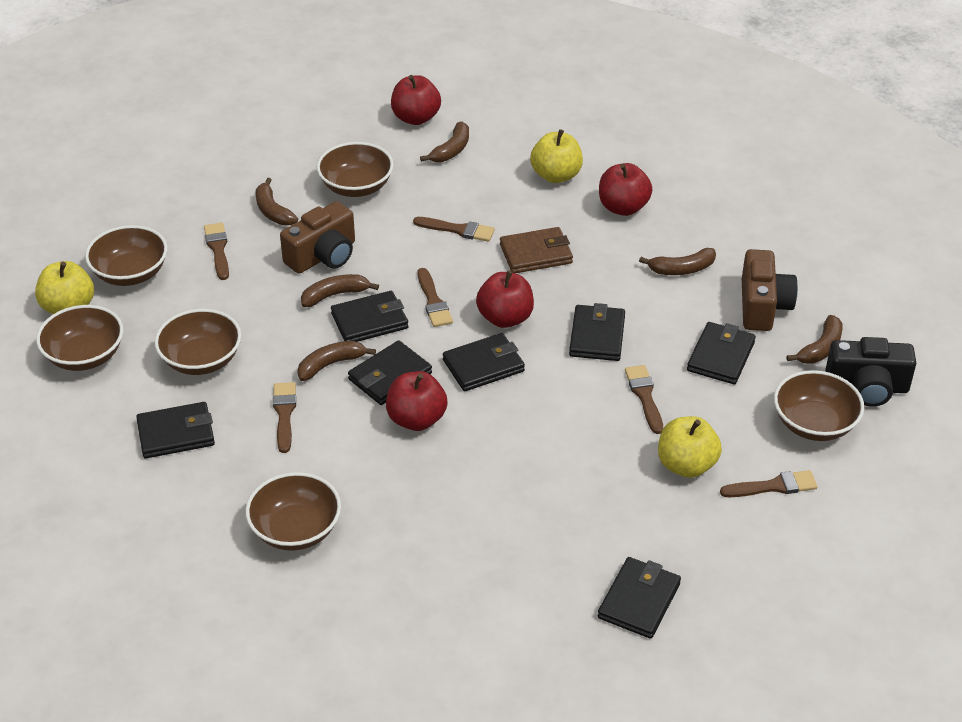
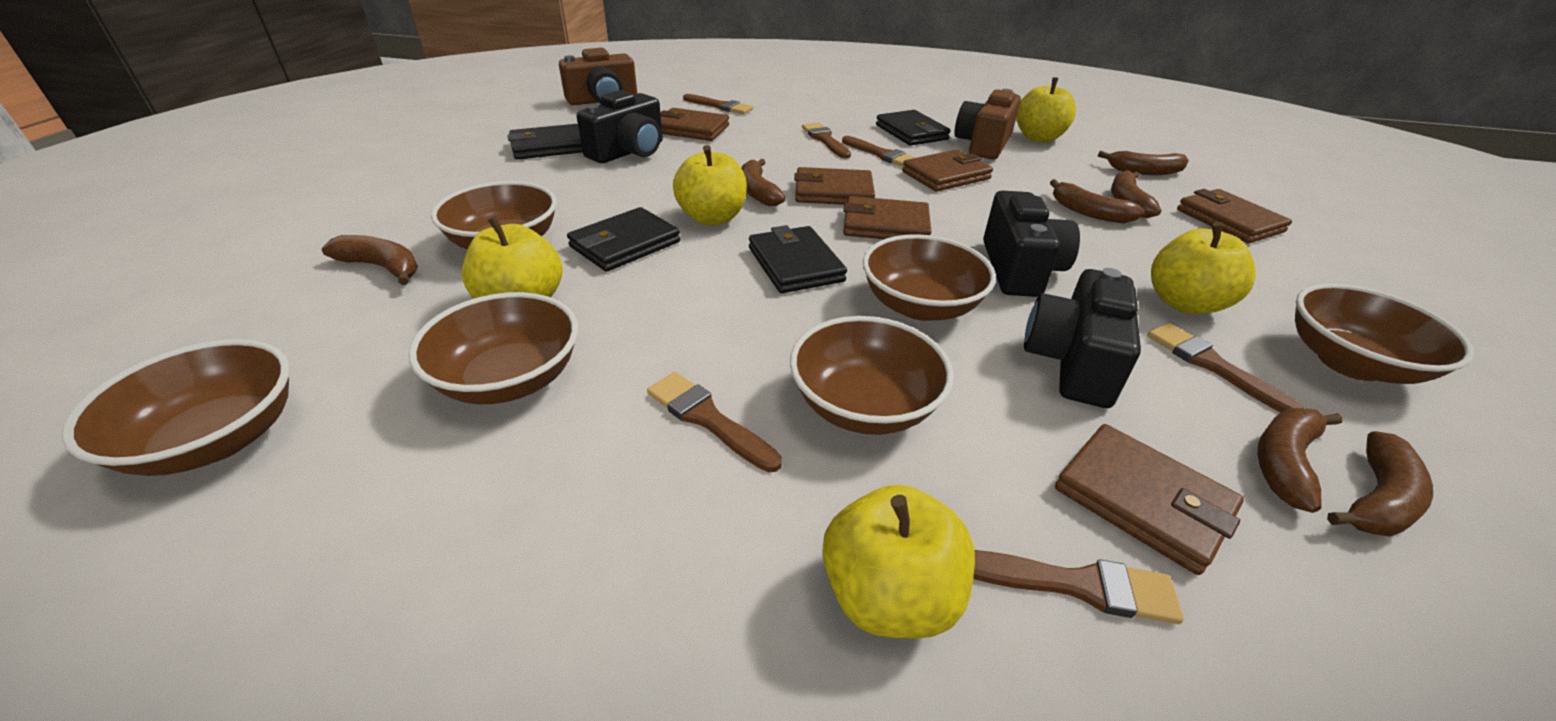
black camera: [825,337,916,407] = 1 -> [577,90,663,163] [983,191,1080,297] [1024,268,1141,408] = 3
black wallet: [136,402,215,459] [331,291,408,342] [348,340,432,405] [443,333,525,391] [569,303,625,361] [598,557,681,639] [687,322,756,384] = 7 -> [507,124,582,160] [567,207,680,272] [749,225,847,293] [876,110,951,146] = 4
brown banana: [256,178,298,225] [297,341,376,381] [301,274,379,307] [420,122,469,162] [639,248,716,275] [786,315,843,364] = 6 -> [322,235,418,285] [741,159,785,206] [1050,179,1145,223] [1098,151,1189,175] [1111,170,1162,218] [1258,408,1343,513] [1327,431,1433,537] = 7
brown wallet: [500,227,573,273] = 1 -> [660,108,729,141] [794,167,875,205] [843,196,931,239] [902,149,993,192] [1055,424,1244,575] [1177,189,1292,243] = 6
red apple: [386,371,447,431] [391,75,441,125] [476,270,534,328] [599,163,652,216] = 4 -> none = 0
yellow apple: [35,261,94,314] [530,129,583,183] [658,416,722,478] = 3 -> [462,216,562,299] [673,145,747,225] [822,485,975,639] [1016,77,1076,142] [1151,222,1256,314] = 5

